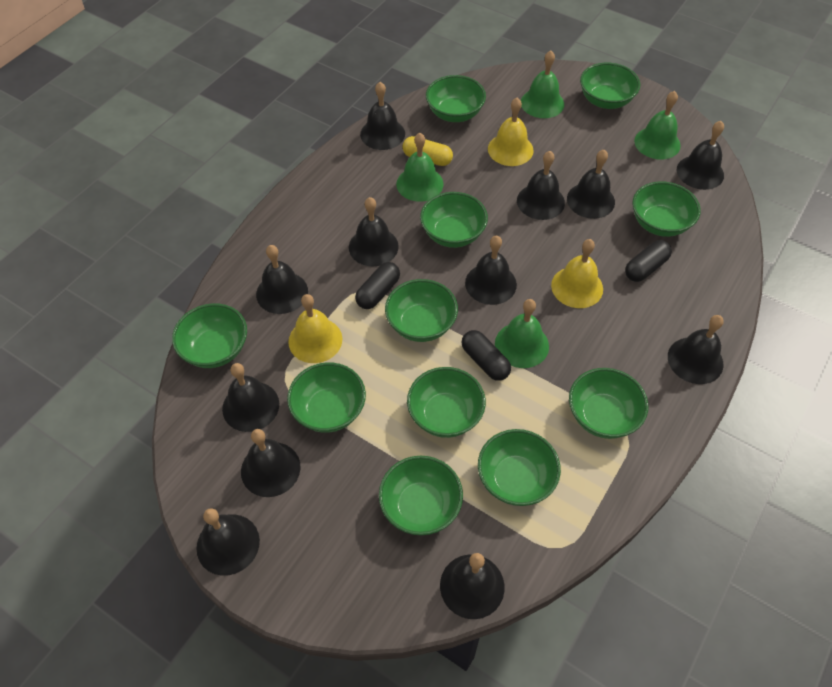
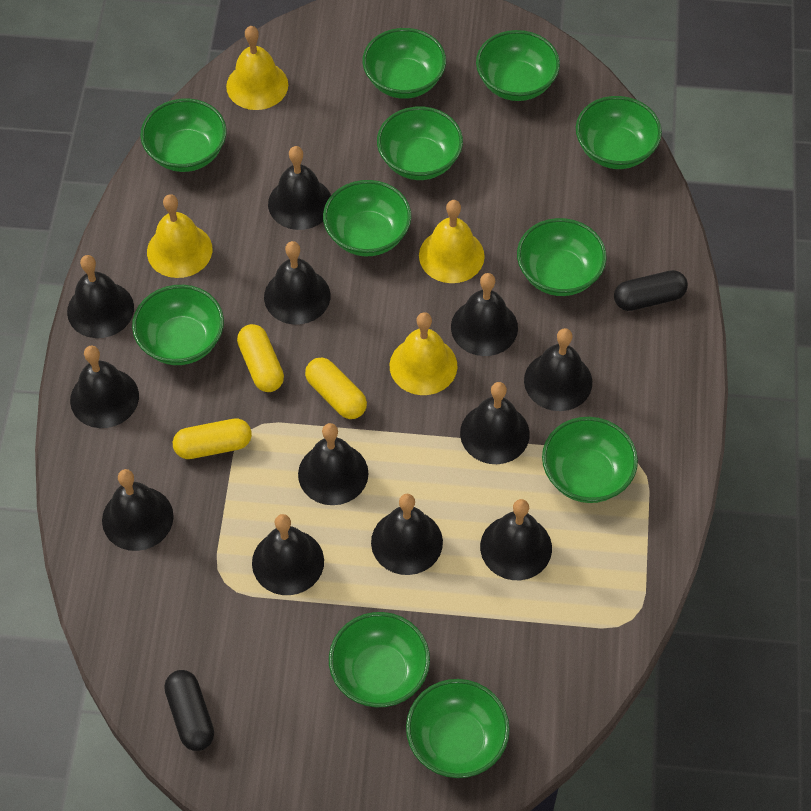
black capsule: [355,262,400,309] [462,330,511,381] [625,240,672,282] = 3 -> [164,670,214,751] [614,270,688,311] = 2
green bell: [396,133,444,202] [495,299,549,368] [521,51,564,118] [634,91,681,159] = 4 -> none = 0
yellow bell: [288,294,342,363] [488,98,534,166] [551,239,603,308] = 3 -> [147,194,212,278] [226,26,288,110] [390,312,457,395] [419,200,485,283] = 4
yellow capsule: [402,136,453,166] = 1 -> [173,418,252,459] [237,324,284,392] [305,358,367,419] = 3

